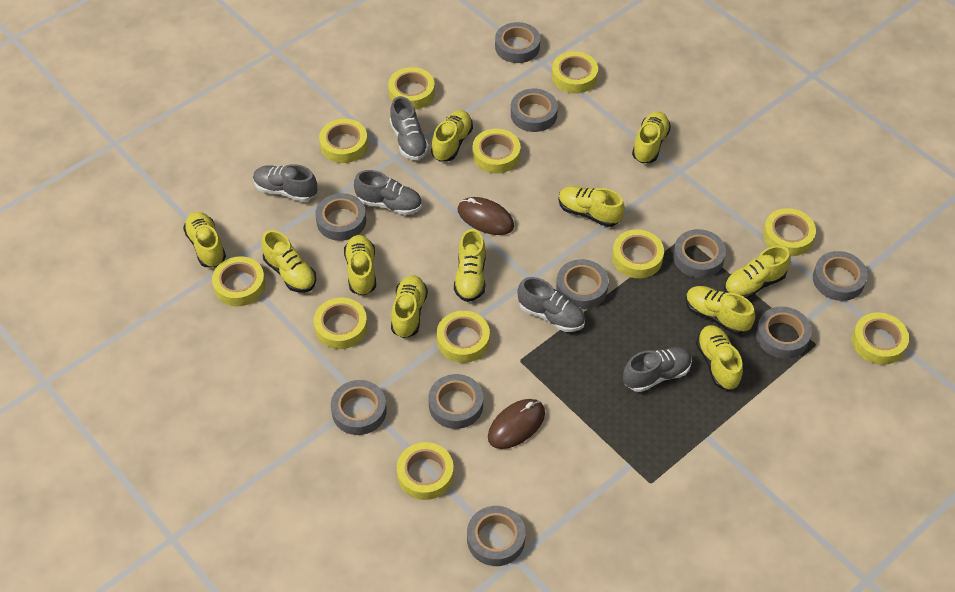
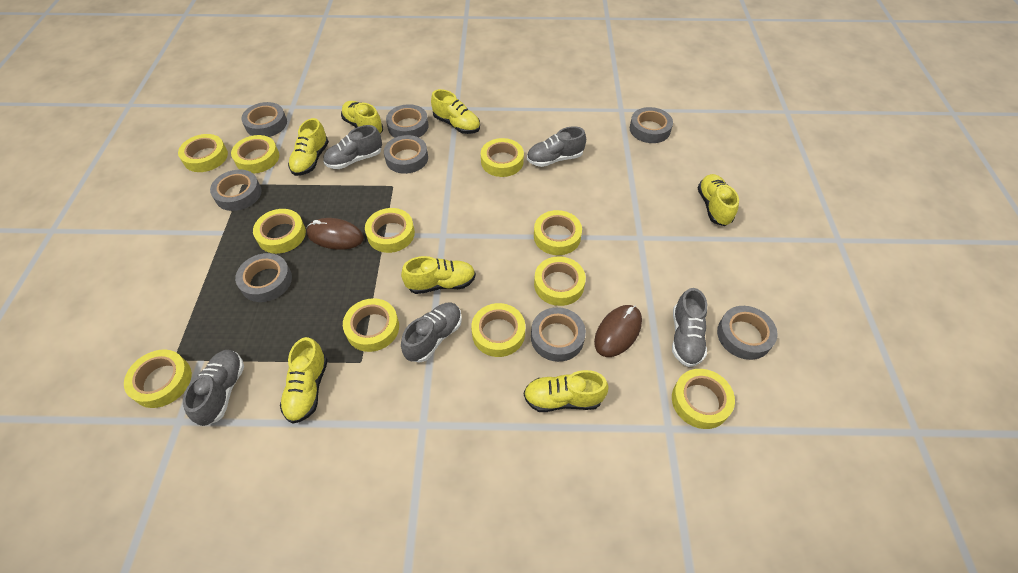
grey tape: [315,193,366,241] [331,380,386,435] [428,374,483,429] [467,506,525,566] [495,22,540,63] [511,89,558,132] [556,259,609,309] [673,229,726,278] [756,307,812,359] [813,251,868,301] = 10 -> [210,170,262,211] [235,253,292,302] [241,102,287,137] [384,135,428,174] [386,104,429,138] [531,307,586,362] [630,107,673,143] [717,306,778,360] = 8
yellow shoe: [183,212,226,267] [261,230,316,293] [344,235,376,296] [391,275,428,338] [431,110,473,162] [454,229,486,302] [558,186,625,227] [632,111,671,163] [686,286,755,334] [696,325,743,390] [724,246,790,299] = 11 -> [280,337,328,424] [288,118,329,176] [341,101,383,134] [401,256,476,294] [431,89,480,134] [524,370,609,412] [697,174,739,226] = 7

